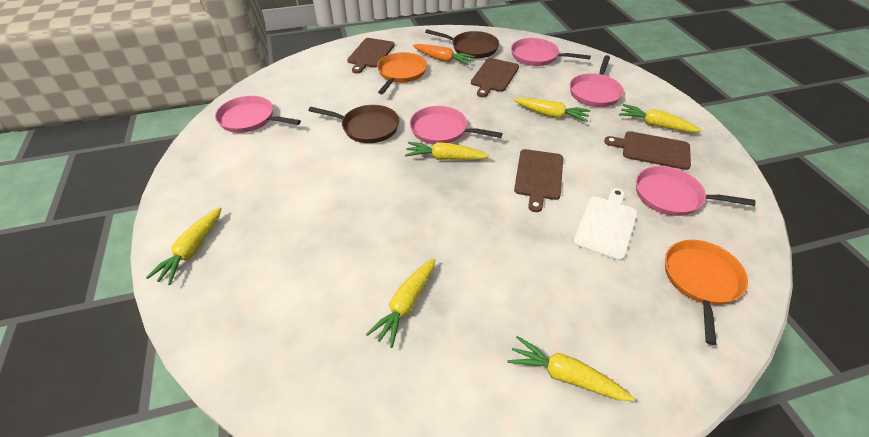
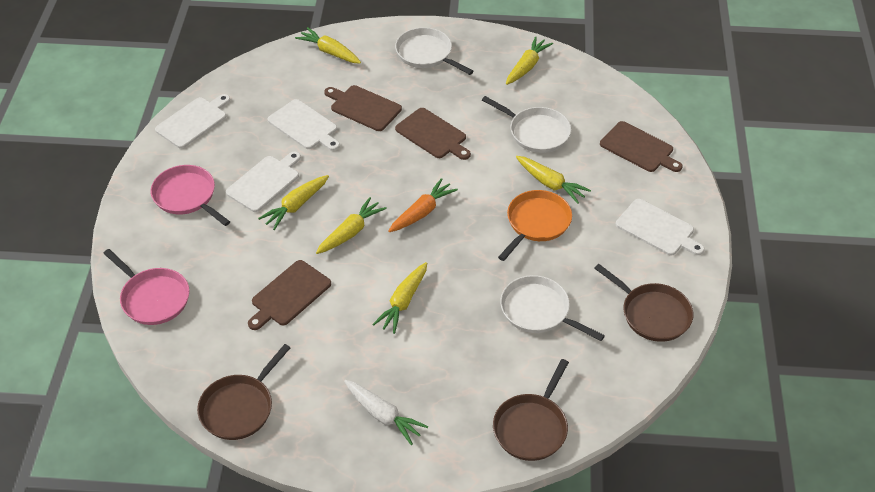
brown pan: [308,105,399,143] [425,29,499,58] = 2 -> [197,344,290,440] [493,359,569,461] [594,264,693,342] = 3
orange pan: [377,52,427,94] [665,240,748,345] = 2 -> [498,190,572,261] = 1
pink pan: [215,96,301,133] [410,106,503,144] [511,38,591,66] [570,55,624,107] [636,166,756,216] = 5 -> [103,249,189,325] [151,165,230,226] = 2
white carrot: none = 0 -> [344,380,428,445] = 1
white cutting board: [573,188,637,261] = 1 -> [155,94,230,149] [226,152,301,212] [268,99,340,151] [616,199,705,255] = 4
white pan: none = 0 -> [395,27,474,75] [482,96,571,153] [500,275,605,341] = 3

